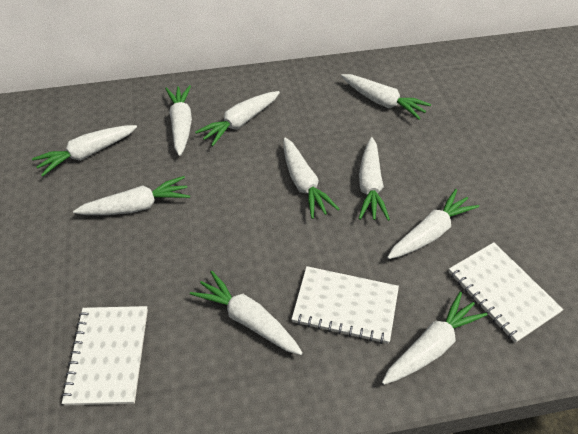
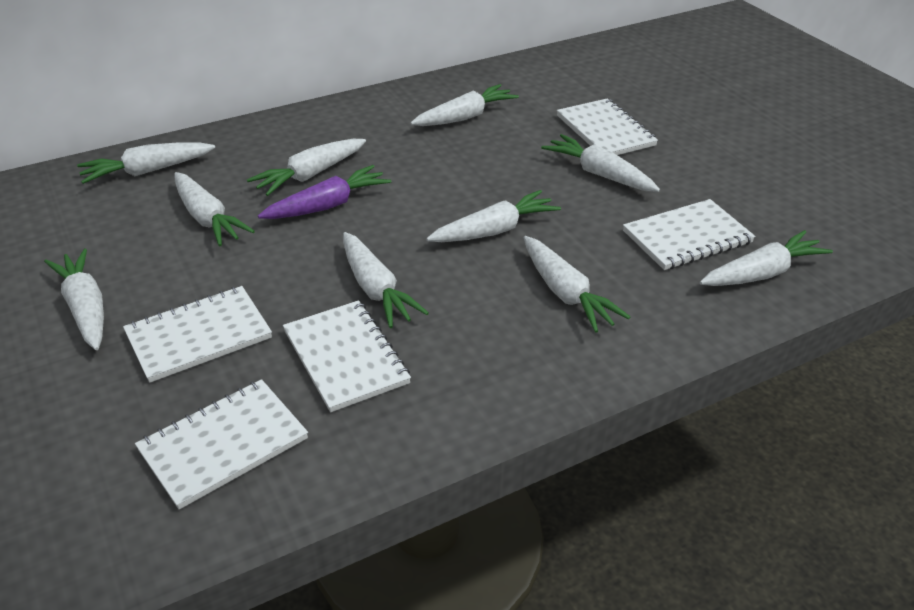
purple carrot: none = 0 -> [258,165,391,219] = 1
white notebook: [61,306,148,406] [292,266,399,344] [449,242,564,343] = 3 -> [123,286,272,383] [135,379,308,510] [283,300,411,412] [557,98,658,155] [623,199,755,270] = 5

